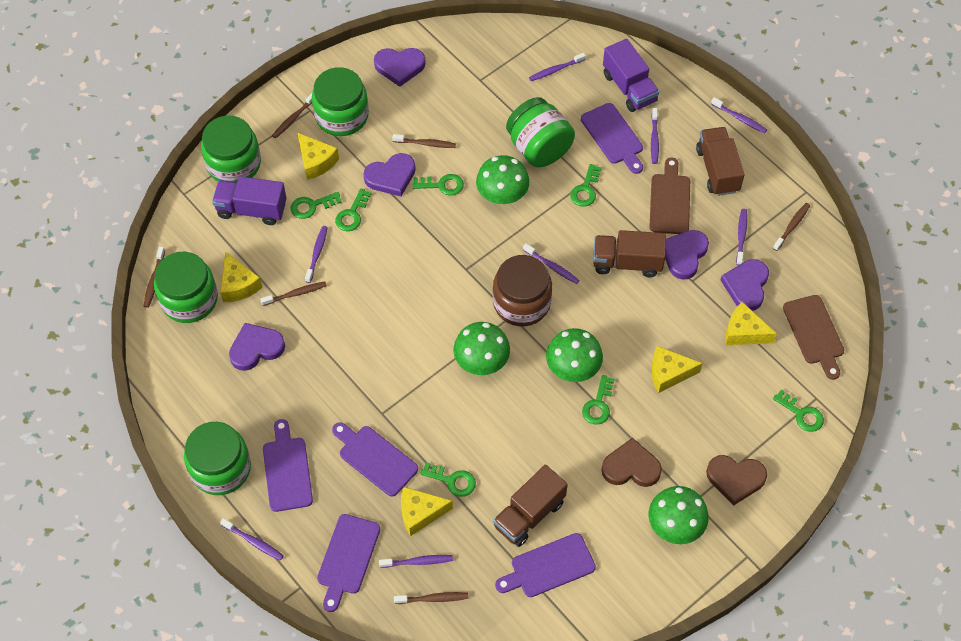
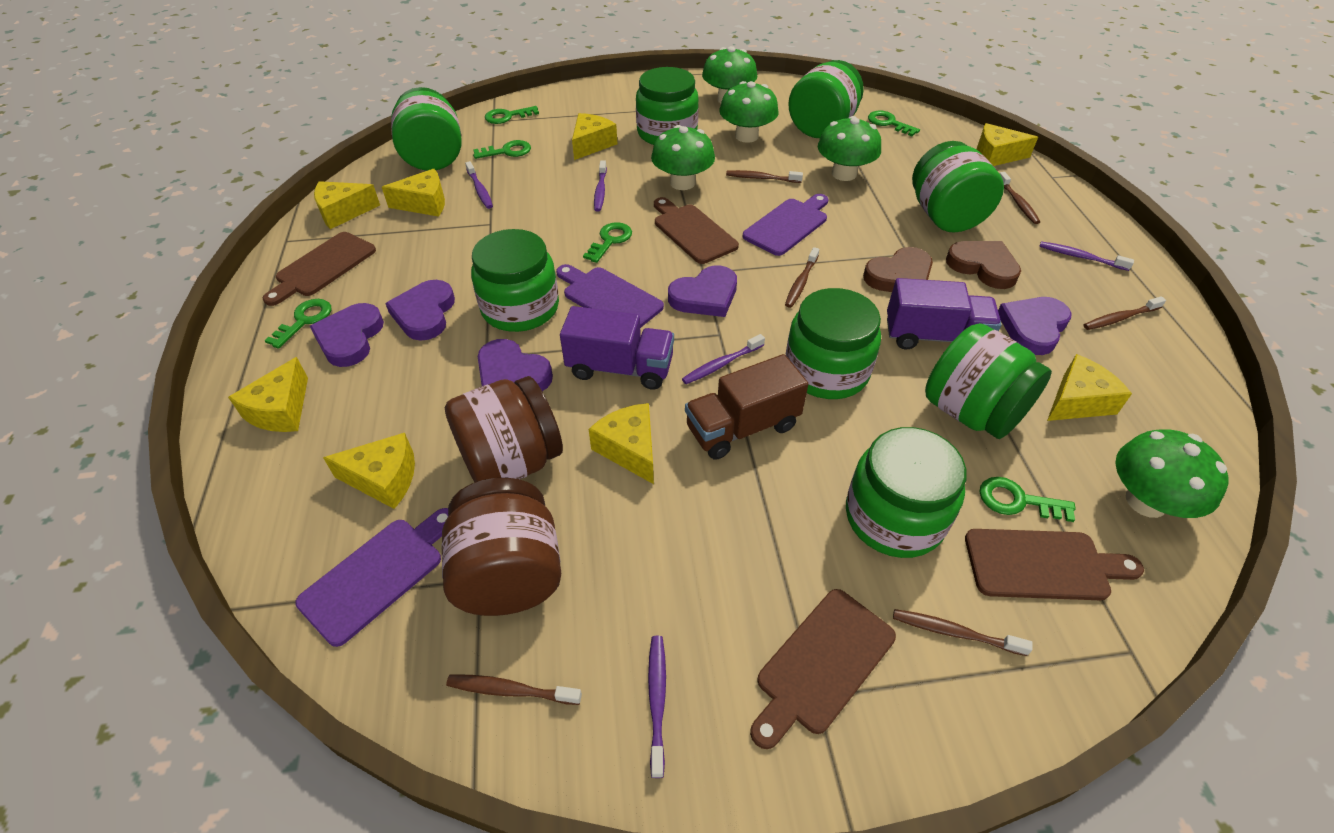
brown cutting board: [650,158,690,234] [783,295,844,380] = 2 -> [263,232,376,306] [654,197,739,264] [750,589,896,749] [965,529,1144,600] = 4
brown jar: [493,255,552,326] = 1 -> [442,478,561,616] [445,376,563,482] = 2
brown truck: [493,464,568,547] [593,230,666,277] [696,127,745,196] = 3 -> [685,354,808,460] = 1
green jar: [154,252,218,323] [184,422,251,495] [201,116,261,183] [312,67,369,136] [506,97,575,167] = 5 -> [391,87,462,171] [471,229,559,332] [636,67,699,145] [786,288,881,399] [788,60,864,138] [846,427,967,558] [912,141,1004,232] [925,323,1052,439] = 8
green key: [290,192,342,219] [335,189,371,231] [412,174,464,196] [420,462,476,497] [570,164,601,207] [582,375,615,425] [773,389,824,432] = 7 -> [264,299,331,349] [473,140,531,159] [485,106,539,124] [583,222,632,263] [868,111,920,136] [979,477,1076,522] = 6
green mushroom: [453,322,510,375] [476,155,529,204] [546,328,603,382] [648,486,709,544] = 4 -> [651,125,715,190] [702,46,758,103] [719,81,778,143] [818,116,881,181] [1116,429,1229,518] = 5
purple cutting board: [263,419,313,512] [317,514,380,612] [332,422,418,497] [495,533,596,597] [581,103,643,174] = 5 -> [295,508,448,647] [556,264,664,328] [742,194,828,256] = 3
purple toothbrush: [220,518,284,561] [305,226,328,283] [379,555,453,568] [523,243,579,284] [529,53,586,81] [651,108,659,164] [711,97,767,134] [736,209,747,265] = 8 -> [465,161,493,209] [594,161,607,212] [648,636,666,778] [682,334,765,384] [1039,241,1134,271] = 5
yellow cheese: [220,251,262,303] [297,133,339,180] [401,487,453,536] [651,346,703,393] [725,302,777,345] = 5 -> [228,357,308,432] [314,181,380,229] [323,433,415,509] [382,169,445,217] [572,113,617,160] [589,403,654,484] [977,123,1038,166] [1047,354,1132,421] = 8

